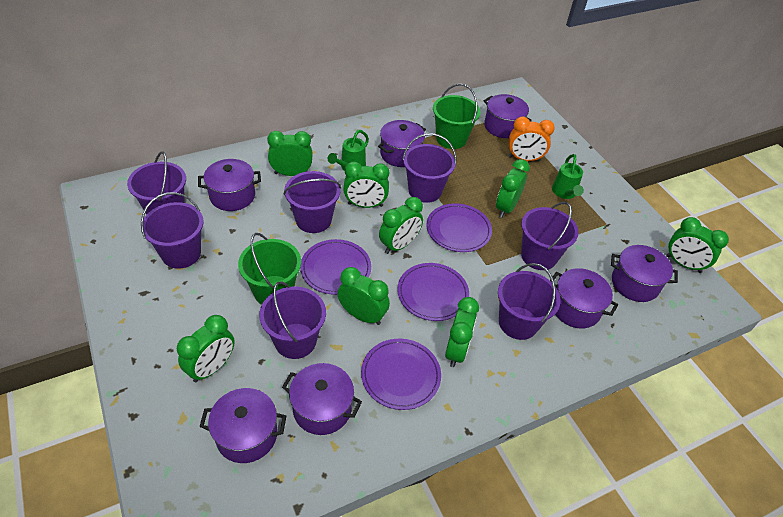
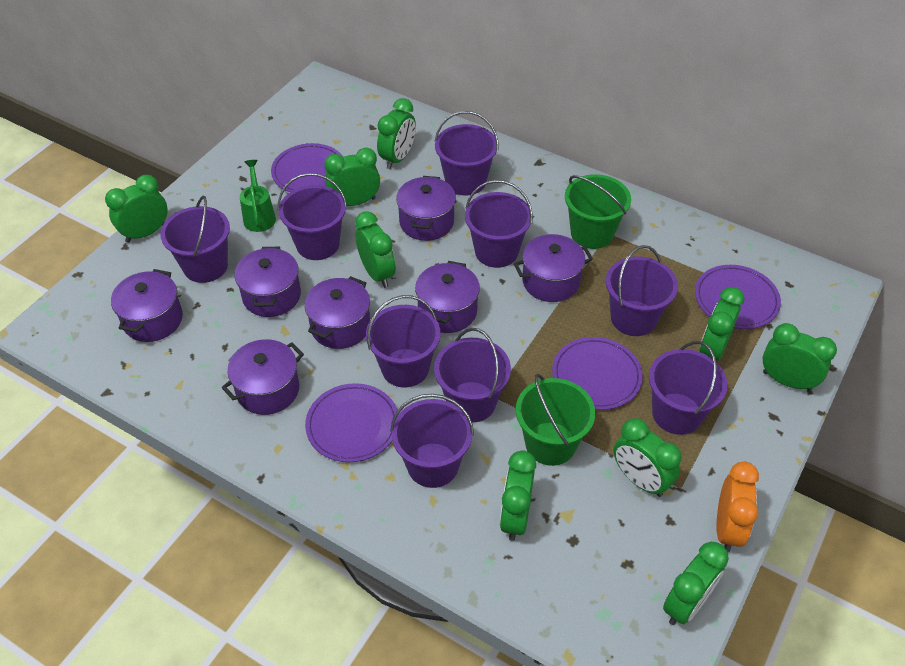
green clock: [177,315,235,382] [267,131,313,176] [338,267,390,325] [343,161,389,208] [379,197,423,254] [445,297,479,367] [496,159,530,218] [667,217,729,273] = 8 -> [105,175,168,243] [324,148,380,206] [355,211,396,288] [377,98,416,169] [500,450,536,541] [614,418,681,497] [663,542,729,625] [699,287,745,361] [763,323,837,391] = 9
green watering can: [328,130,369,171] [552,154,584,199] = 2 -> [240,160,276,232] = 1
purple bucket: [127,151,186,214] [141,192,204,268] [259,281,326,359] [283,171,341,233] [402,133,456,203] [498,263,560,340] [521,202,579,270] = 7 -> [160,196,230,283] [278,173,347,260] [366,295,440,388] [390,394,474,488] [434,328,511,423] [435,111,498,196] [465,180,533,268] [606,245,678,336] [649,341,728,435] = 9

